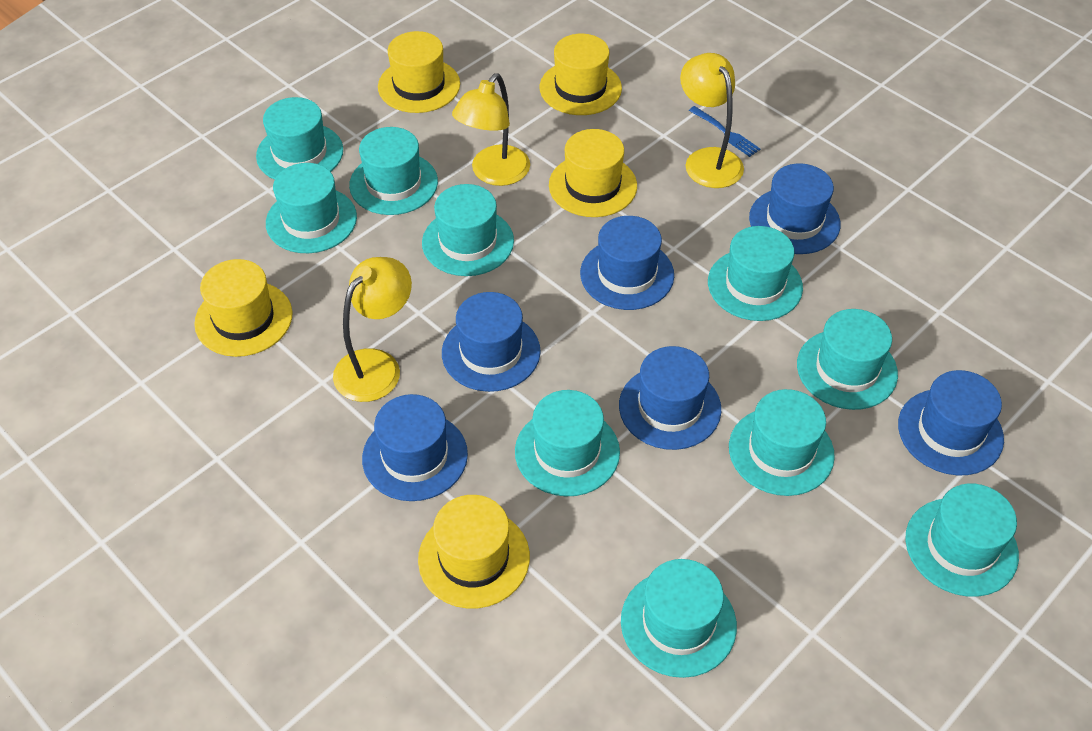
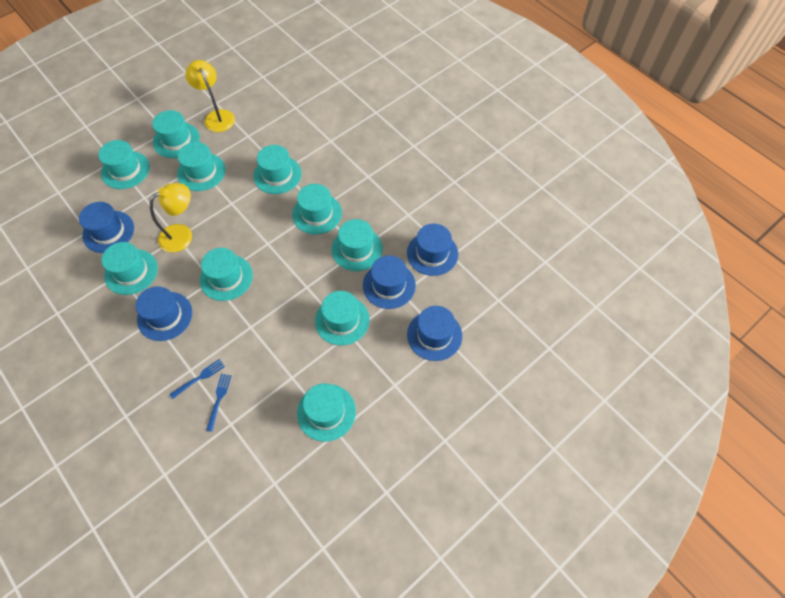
blue fork: [689,106,760,157] = 1 -> [169,359,225,399] [206,374,232,432] = 2
blue hat: [362,394,468,501] [442,292,541,392] [580,216,674,310] [619,346,721,450] [749,163,841,254] [898,370,1004,475] = 6 -> [79,202,134,253] [136,286,192,341] [363,255,416,309] [407,224,458,276] [407,306,462,361] = 5
yellow hat: [194,259,292,357] [378,31,460,113] [418,495,530,609] [540,34,622,115] [549,129,637,217] = 5 -> none = 0
yellow lamp: [333,257,412,402] [452,74,530,186] [680,53,744,188] = 3 -> [150,183,192,253] [185,60,235,132] = 2

